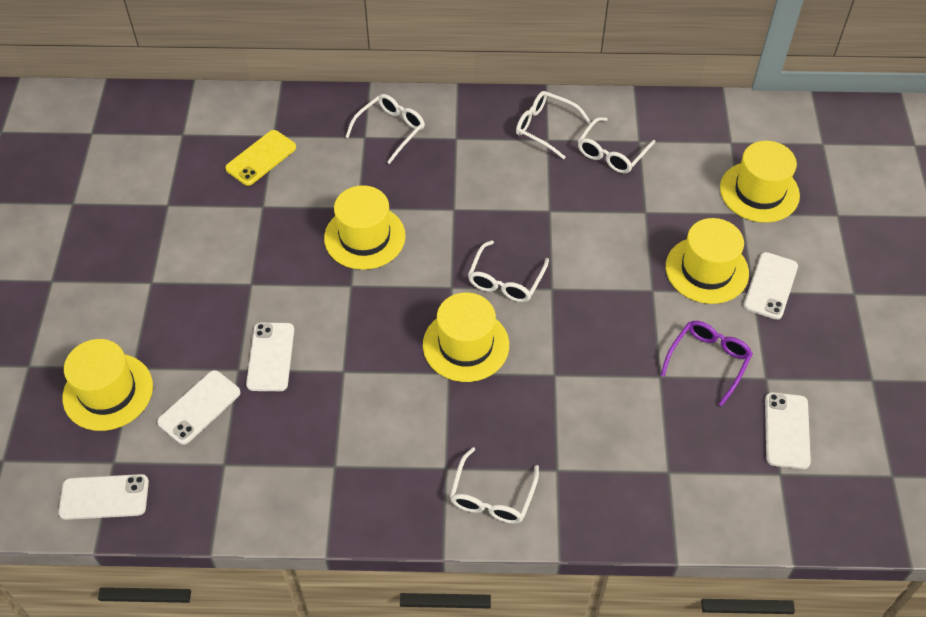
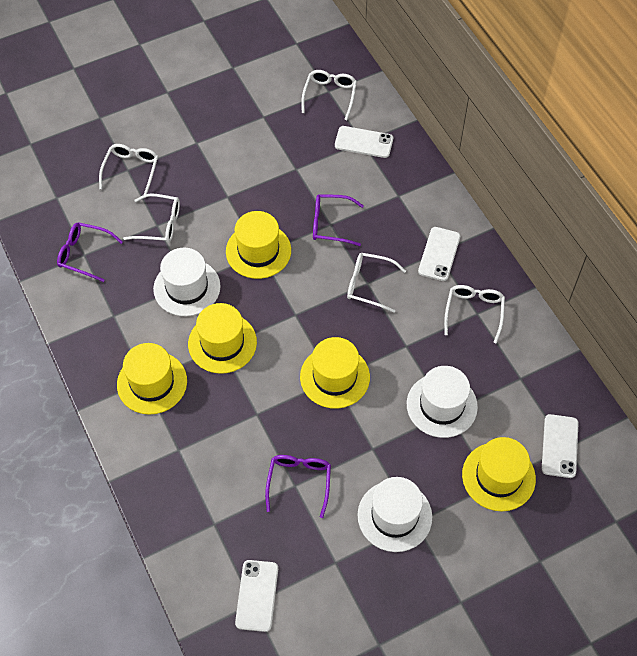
purple glasses: [660,321,753,406] = 1 -> [57,223,123,282] [265,455,331,518] [313,194,364,246] = 3
white hat: none = 0 -> [153,248,221,316] [357,477,432,552] [407,366,478,438] = 3
white phone: [59,474,149,520] [157,370,241,445] [246,322,294,391] [743,252,798,320] [765,392,811,469] = 5 -> [235,560,278,632] [335,126,393,158] [418,227,460,281] [542,414,579,478] = 4
yellow phone: [225,130,296,186] = 1 -> none = 0

